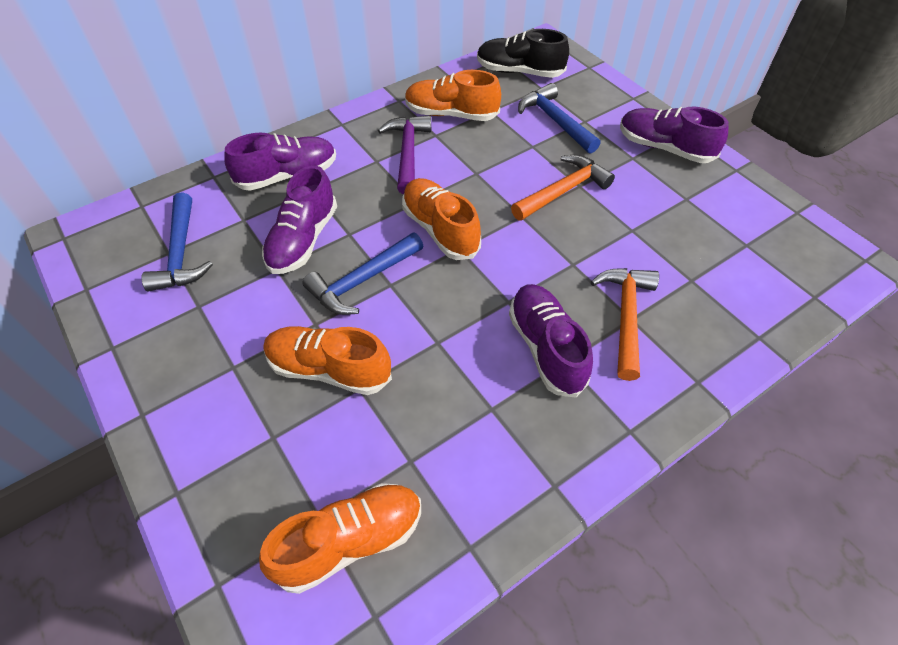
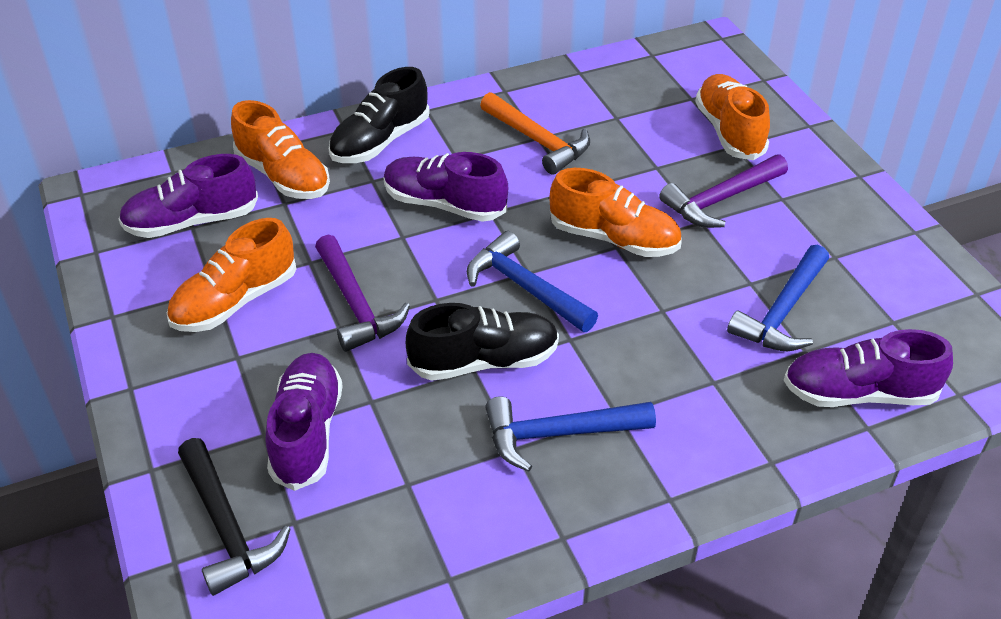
black hammer: none = 0 -> [178,438,291,596] = 1
black shoe: [477,29,569,78] = 1 -> [329,67,430,163] [406,303,559,381] = 2
orange hammer: [511,155,615,221] [591,268,659,381] = 2 -> [480,92,590,175] = 1
purple hammer: [378,115,431,194] = 1 -> [315,235,410,352] [659,154,788,228] = 2

